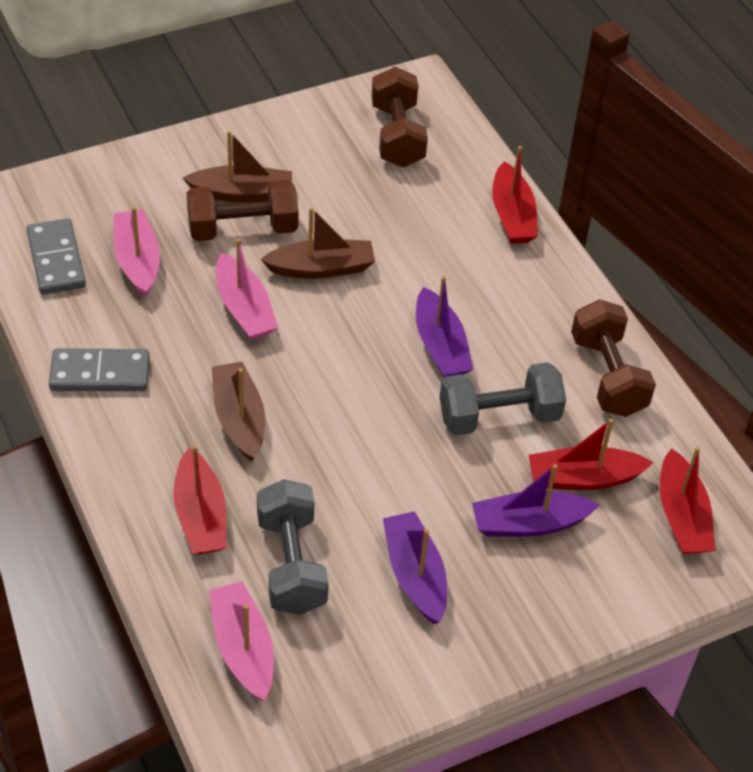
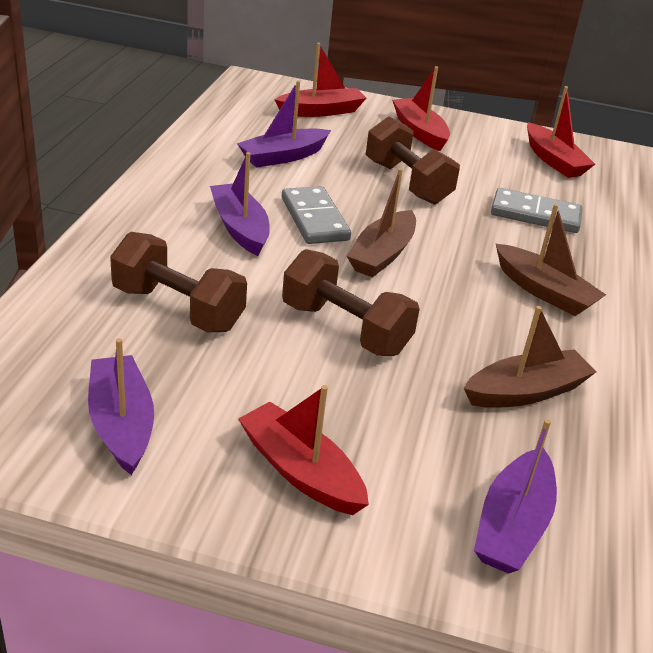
grey dumbbell: [257,479,329,615] [439,362,566,435] = 2 -> none = 0
pink boat: [114,207,160,297] [209,581,274,700] [216,238,278,340] = 3 -> none = 0
purple boat: [383,511,447,624] [416,276,473,378] [472,464,600,537] = 3 -> [88,338,154,475] [210,152,270,256] [237,80,331,168] [474,419,557,574] = 4

